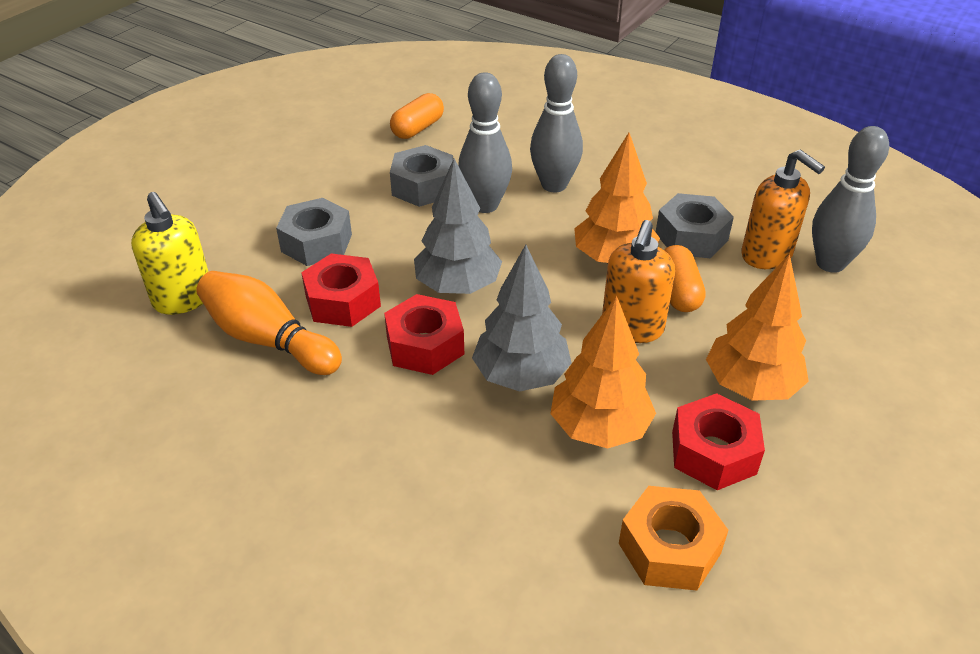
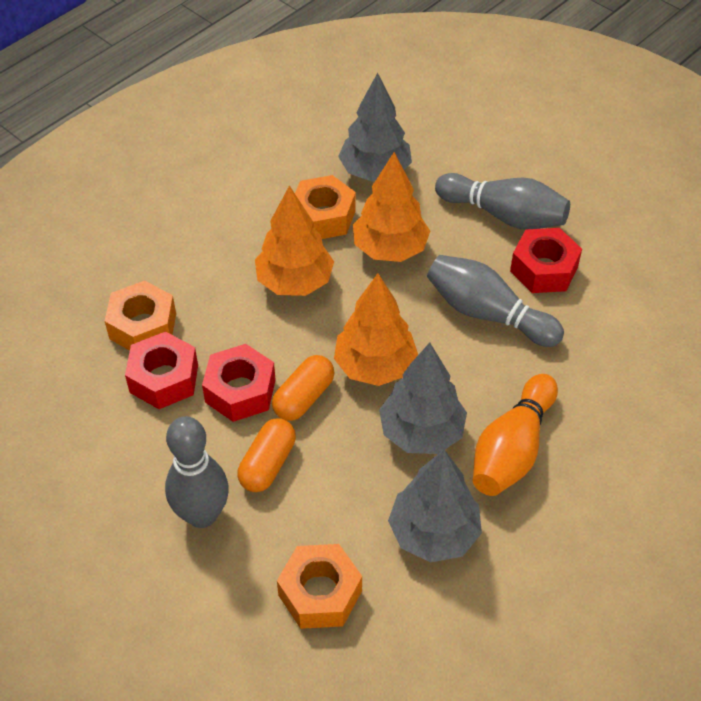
grey nut: [276,198,352,266] [390,145,453,207] [656,193,734,258] = 3 -> none = 0
grey tree: [414,159,502,294] [472,245,572,392] = 2 -> [338,73,412,181] [379,342,467,454] [388,450,482,563] = 3
orange nut: [619,486,728,591] = 1 -> [105,281,176,351] [277,544,362,629] [295,175,356,239] = 3
orange soap dispenser: [602,220,675,343] [741,150,825,269] = 2 -> none = 0
yellow soap dispenser: [131,192,209,315] = 1 -> none = 0

